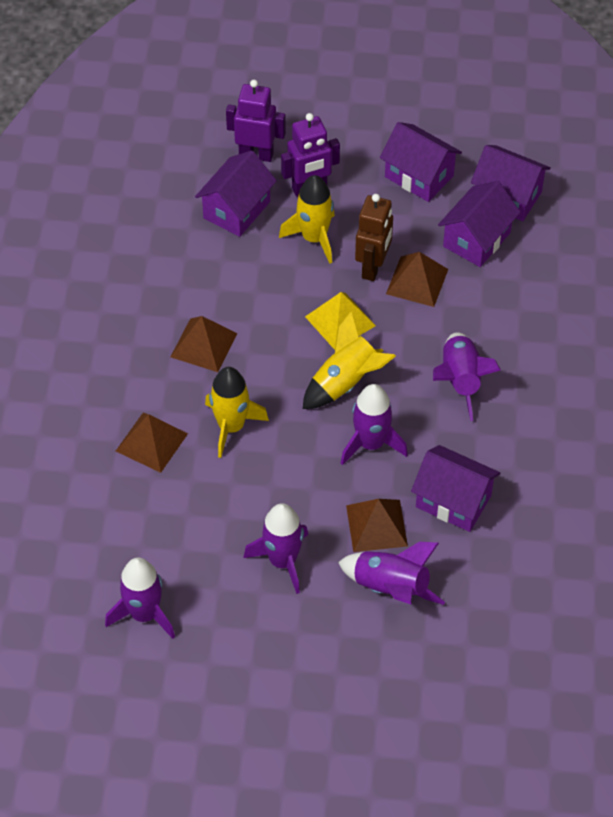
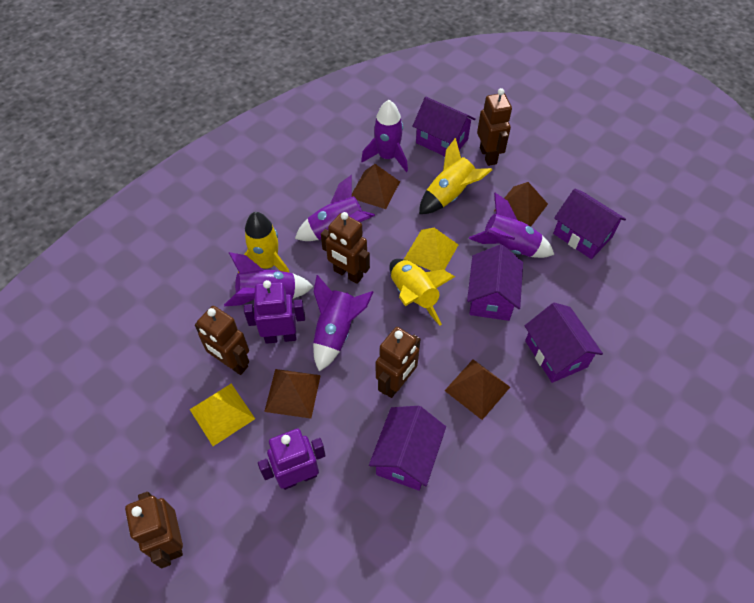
brown robot: [355,194,393,281] = 1 -> [125,492,183,568] [195,306,249,375] [321,212,370,284] [376,327,421,398] [477,88,512,166] = 5
yellow pyramid: [305,292,376,350] = 1 -> [190,384,255,446] [404,228,458,271] = 2

